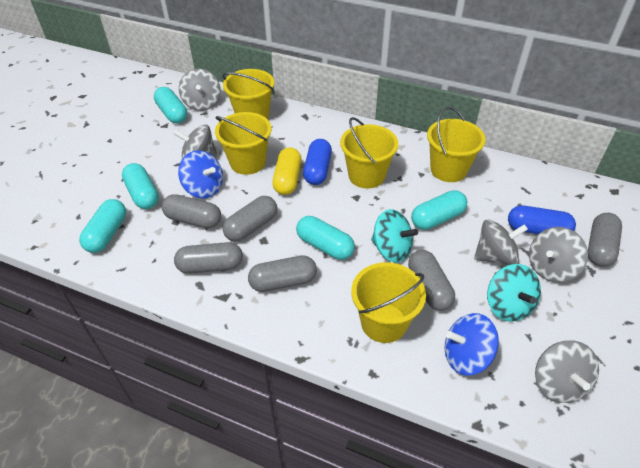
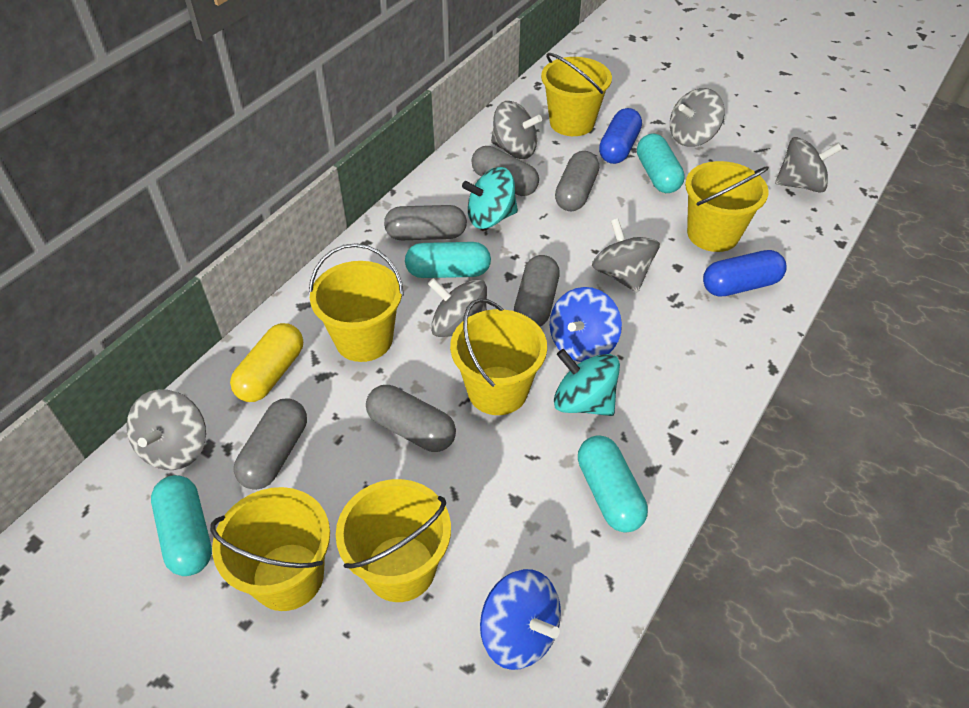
grey spinning top: [173,125,218,159] [179,69,221,111] [474,220,528,266] [529,227,588,283] [535,341,599,403] = 5 -> [126,389,206,470] [428,278,487,337] [491,101,542,159] [592,219,660,293] [670,88,725,147] [775,137,842,193] = 6
turquoise capsule: [79,199,126,253] [122,163,159,209] [154,87,187,123] [296,216,355,260] [411,190,467,230] = 5 -> [151,475,212,576] [405,242,491,278] [578,435,648,533] [637,134,685,193] = 4
yellow bucket: [215,112,272,175] [222,69,274,119] [340,117,398,189] [351,262,426,343] [427,107,486,182] = 5 -> [210,487,330,611] [309,243,404,362] [336,479,451,602] [450,298,547,415] [541,53,612,136] [685,161,769,252] = 6

